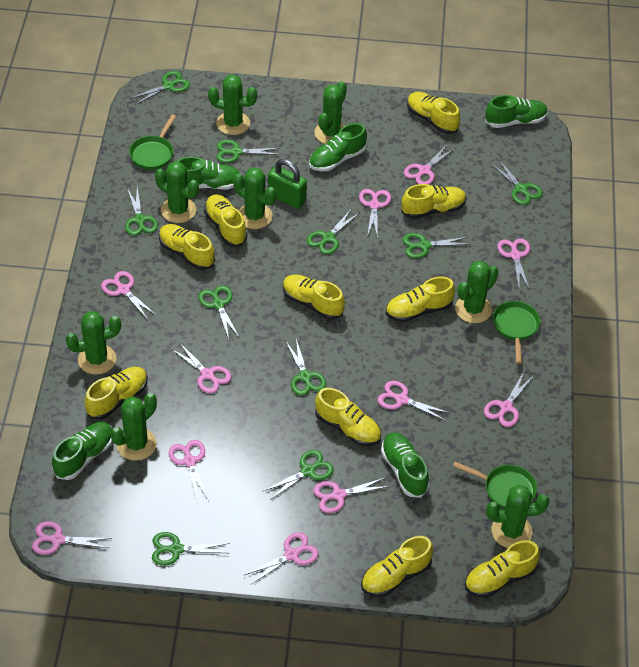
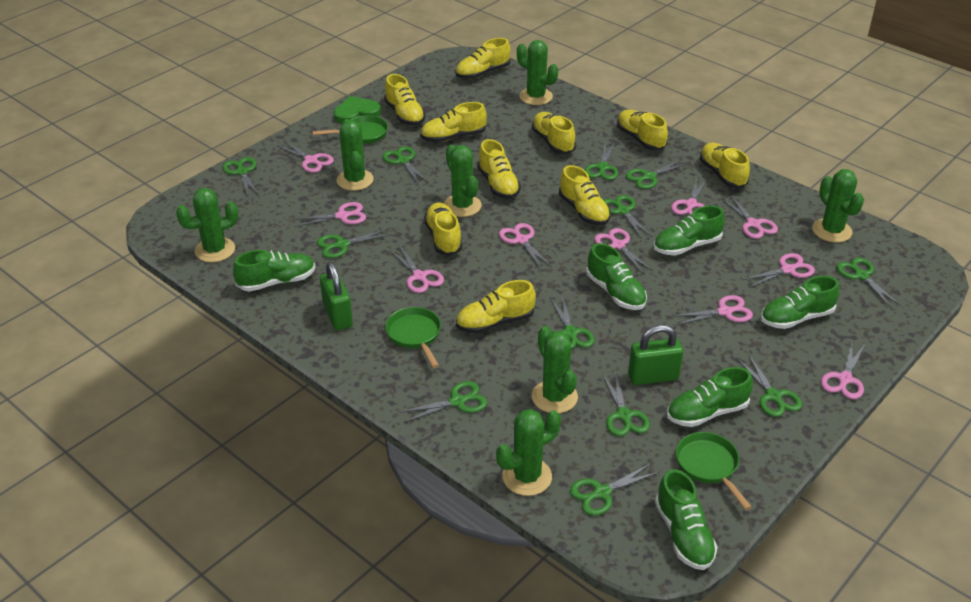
green cactus: [66,311,121,375] [111,393,157,461] [155,161,199,223] [208,75,257,135] [233,167,276,229] [314,81,347,144] [455,261,498,323] [486,485,550,548] = 8 -> [176,188,238,262] [337,119,374,191] [444,144,482,217] [496,409,561,496] [517,40,558,105] [532,326,578,413] [812,169,864,242] = 7
green heart: none = 0 -> [334,96,381,123] = 1
green padlock: [268,159,307,209] = 1 -> [320,262,353,331] [628,325,683,385] = 2
green scissors: [125,187,158,236] [130,71,190,105] [152,532,230,566] [198,285,239,339] [216,140,281,163] [264,450,334,500] [285,339,326,396] [307,208,359,254] [402,233,468,258] [490,159,543,205] = 10 -> [223,157,259,196] [317,229,392,258] [382,146,428,185] [399,381,487,423] [550,296,595,349] [570,463,660,516] [585,142,618,180] [602,372,650,436] [604,195,652,239] [626,159,689,189] [737,355,802,417] [837,258,901,308] = 12
green shoe: [52,422,112,480] [176,157,240,190] [309,123,367,171] [381,432,429,498] [485,95,548,128] = 5 -> [233,250,315,292] [586,243,647,310] [654,205,725,255] [655,469,718,570] [667,367,753,427] [761,276,839,329] = 6
pink scissors: [32,521,112,555] [101,271,156,320] [169,440,209,504] [172,342,231,393] [245,532,319,585] [313,477,390,513] [359,189,391,239] [378,381,449,421] [404,145,455,185] [484,372,533,427] [497,238,530,289] = 11 -> [276,140,334,173] [292,202,366,227] [389,245,444,293] [499,223,552,269] [594,228,653,274] [671,177,707,215] [673,295,753,325] [721,194,778,239] [742,253,815,288] [821,343,865,399] = 10

